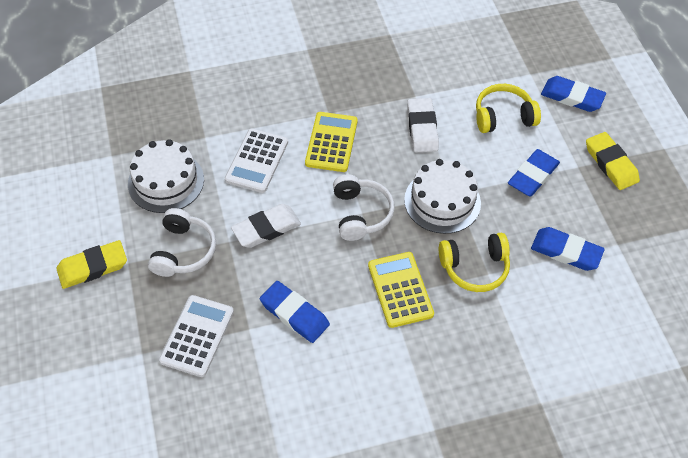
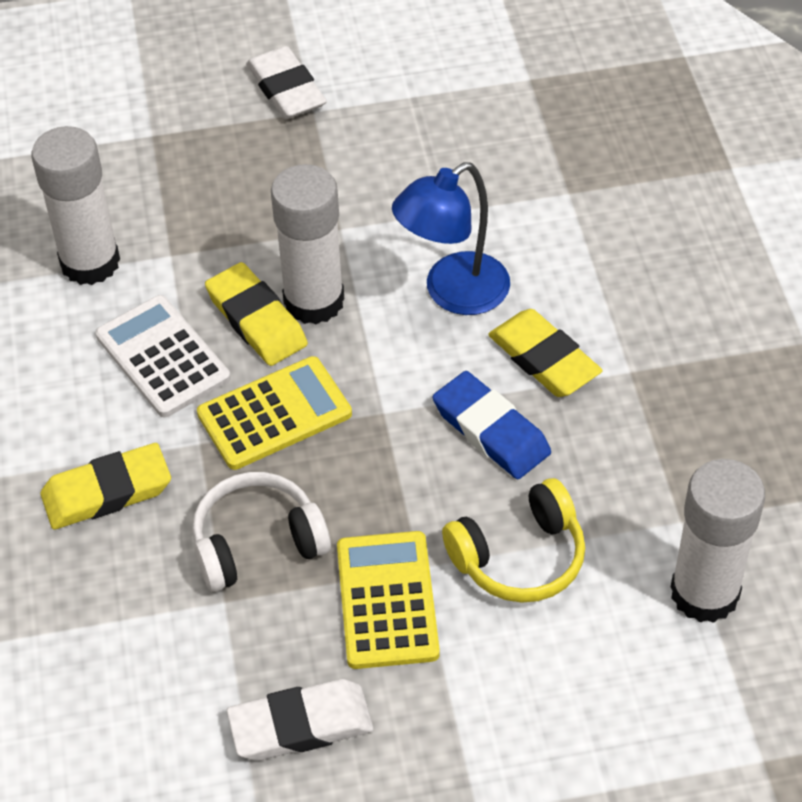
blue eraser: [260,281,330,343] [508,149,560,197] [531,227,605,271] [541,76,606,112] = 4 -> [433,371,551,479] = 1
blue lamp: none = 0 -> [392,162,510,315] = 1
white cake: [128,139,204,213] [404,159,481,234] = 2 -> none = 0
white calculator: [159,295,234,377] [225,128,288,193] = 2 -> [95,295,231,417] = 1
white glue stick: none = 0 -> [31,126,120,285] [271,164,344,324] [671,459,765,623] = 3
white headphones: [148,208,216,277] [333,175,395,241] = 2 -> [192,472,331,592] = 1
yellow eraser: [56,240,127,289] [586,132,640,190] = 2 -> [40,443,171,530] [205,262,308,366] [488,309,603,397] = 3
yellow headphones: [439,233,510,292] [476,84,541,133] = 2 -> [442,478,585,603] = 1

